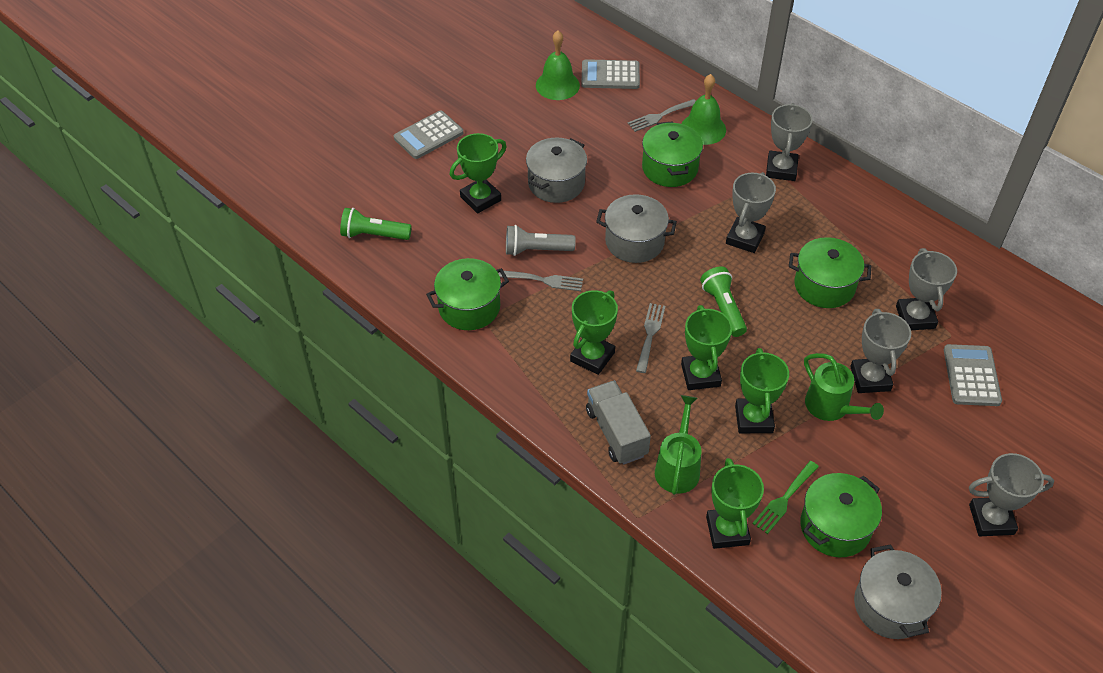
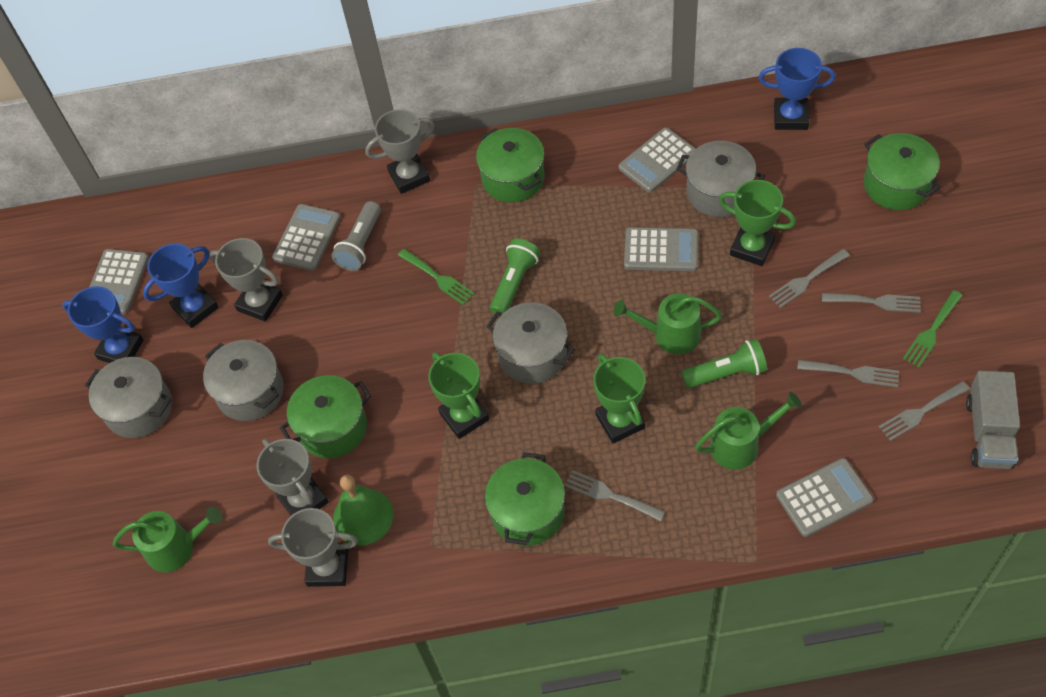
blue trophy: none = 0 -> [62,286,144,363] [143,243,219,328] [759,48,835,130] = 3
green bell: [536,31,580,100] [682,74,726,145] = 2 -> [333,475,394,545] = 1
green fork: [752,461,819,534] = 1 -> [398,249,475,305] [903,290,963,367] = 2
green trophy: [450,133,506,214] [570,290,618,375] [681,305,732,390] [706,458,764,549] [735,348,789,433] = 5 -> [428,352,489,439] [593,354,645,443] [719,180,796,266] = 3
green watering can: [655,395,701,495] [804,353,884,421] = 2 -> [113,506,222,573] [614,293,722,354] [695,392,802,470] = 3
grey calculator: [394,110,463,159] [581,59,640,89] [944,344,1002,406] = 3 -> [89,249,149,314] [272,204,341,271] [619,127,696,193] [624,227,699,271] [776,458,874,537] = 5
grey fork: [498,271,583,291] [628,99,696,132] [636,303,665,373] = 3 -> [565,470,665,522] [769,249,850,308] [797,360,899,387] [822,293,921,313] [879,381,970,441] = 5
grey pot: [526,138,587,203] [596,194,677,263] [854,544,942,639] = 3 -> [85,357,172,438] [203,340,284,421] [486,302,575,384] [676,141,765,217] = 4
grey trophy: [726,172,776,253] [766,103,813,181] [850,309,911,393] [896,248,957,330] [969,453,1054,536] = 5 -> [209,238,283,322] [257,439,329,516] [268,508,358,587] [365,109,435,194] = 4

